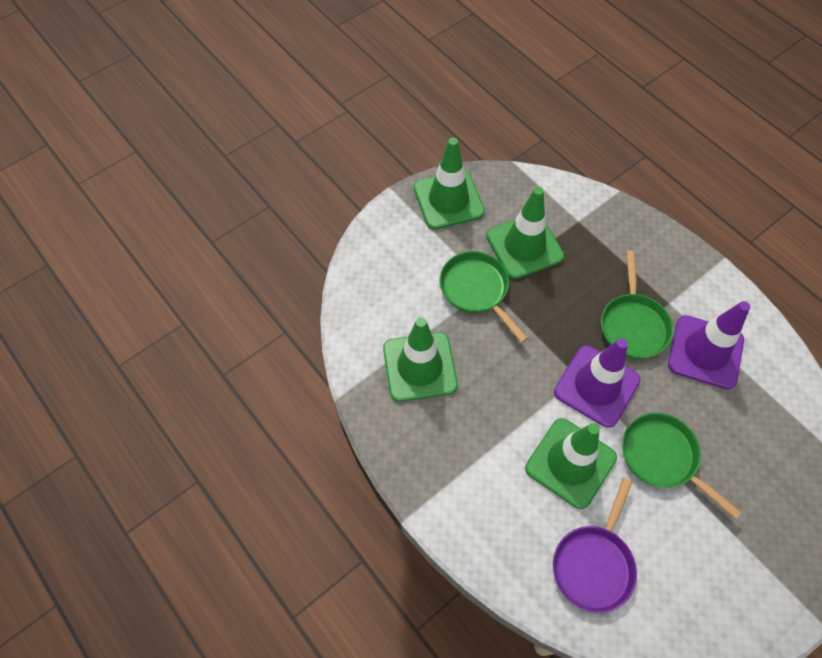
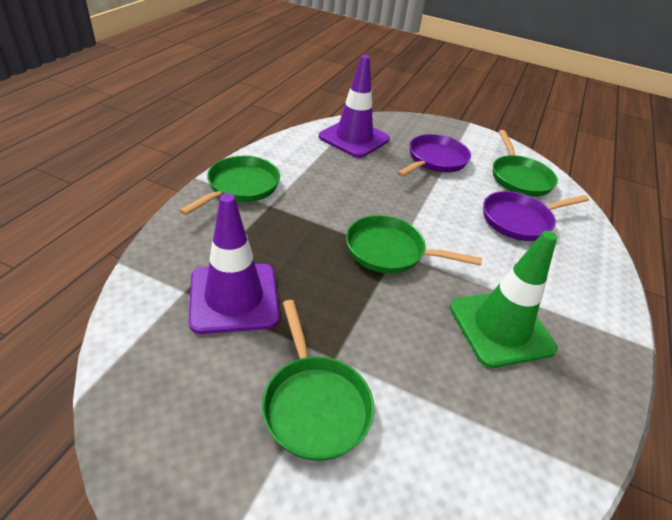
green pan: [440,251,528,343] [601,250,673,359] [622,413,742,519] = 3 -> [179,156,280,215] [262,300,374,461] [346,215,482,274] [493,130,558,197] = 4
green traffic cone: [383,317,458,402] [414,137,485,230] [486,187,564,279] [525,418,617,509] = 4 -> [450,231,557,368] = 1
purple pan: [553,478,637,613] = 1 -> [397,134,471,177] [483,191,589,241] = 2

